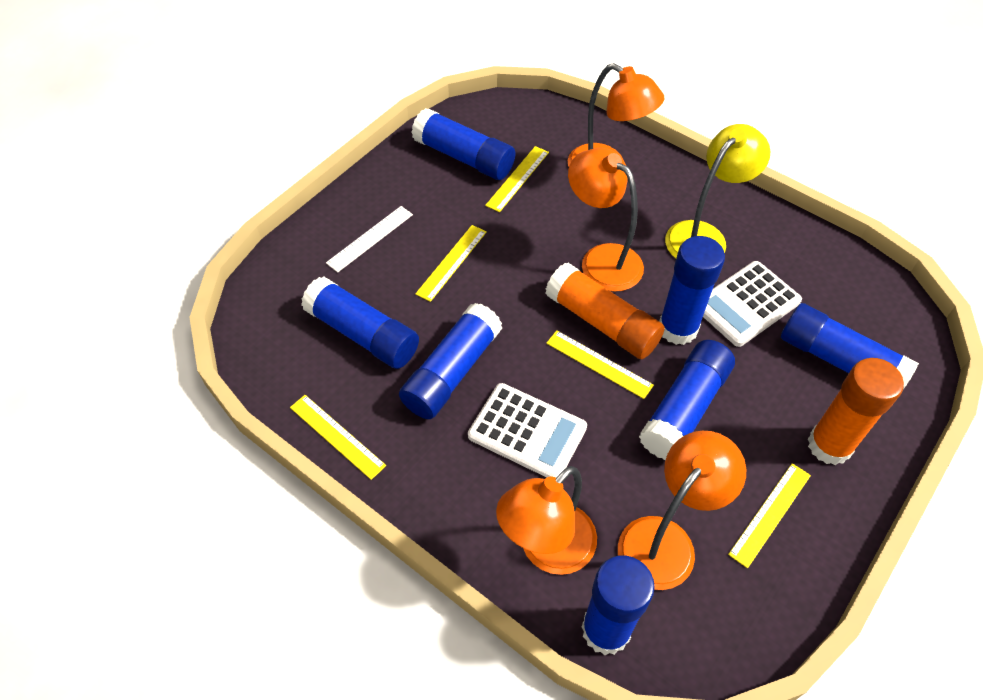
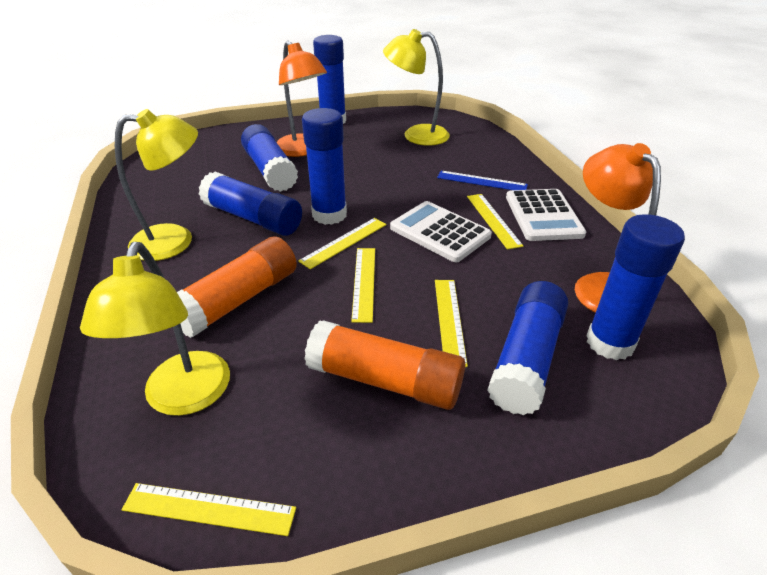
blue glue stick: [301,277,419,369] [399,303,502,419] [411,108,515,180] [582,556,655,655] [639,340,735,460] [660,236,725,345] [781,303,919,390] = 7 -> [199,172,302,236] [241,124,298,192] [302,108,347,225] [313,35,346,124] [487,281,568,415] [586,214,685,360] = 6
blue ruler: none = 0 -> [437,171,528,190] = 1
orange lamp: [496,466,597,575] [568,63,664,167] [568,148,644,292] [618,431,746,590] = 4 -> [276,41,327,157] [575,143,661,313] = 2
white ruler: [326,206,413,273] = 1 -> none = 0
yellow lamp: [665,124,770,258] = 1 -> [80,242,230,416] [115,109,198,261] [383,29,450,146] = 3

